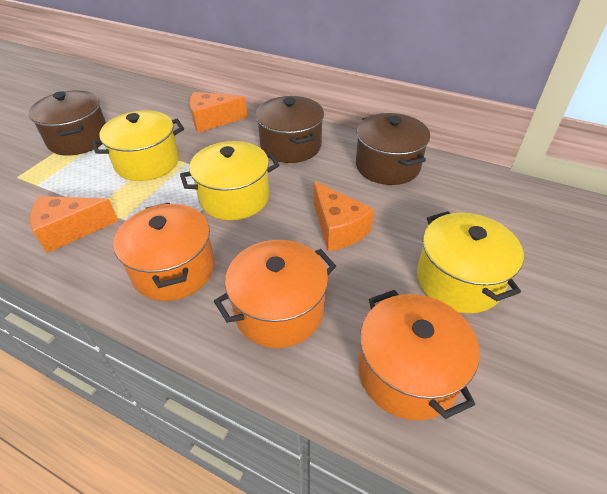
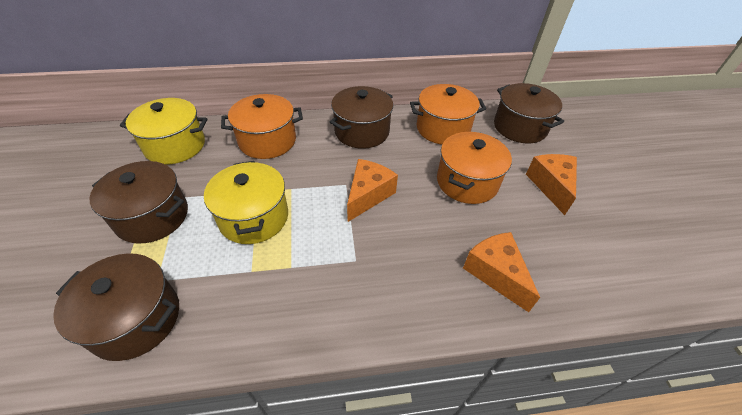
brown pot: [28,90,106,156] [256,96,324,163] [356,113,430,185] = 3 -> [53,253,179,361] [89,161,188,244] [330,86,393,149] [494,83,564,144] = 4
yellow pot: [91,110,184,181] [180,141,279,220] [417,211,524,313] = 3 -> [120,98,207,164] [204,161,288,244] = 2

